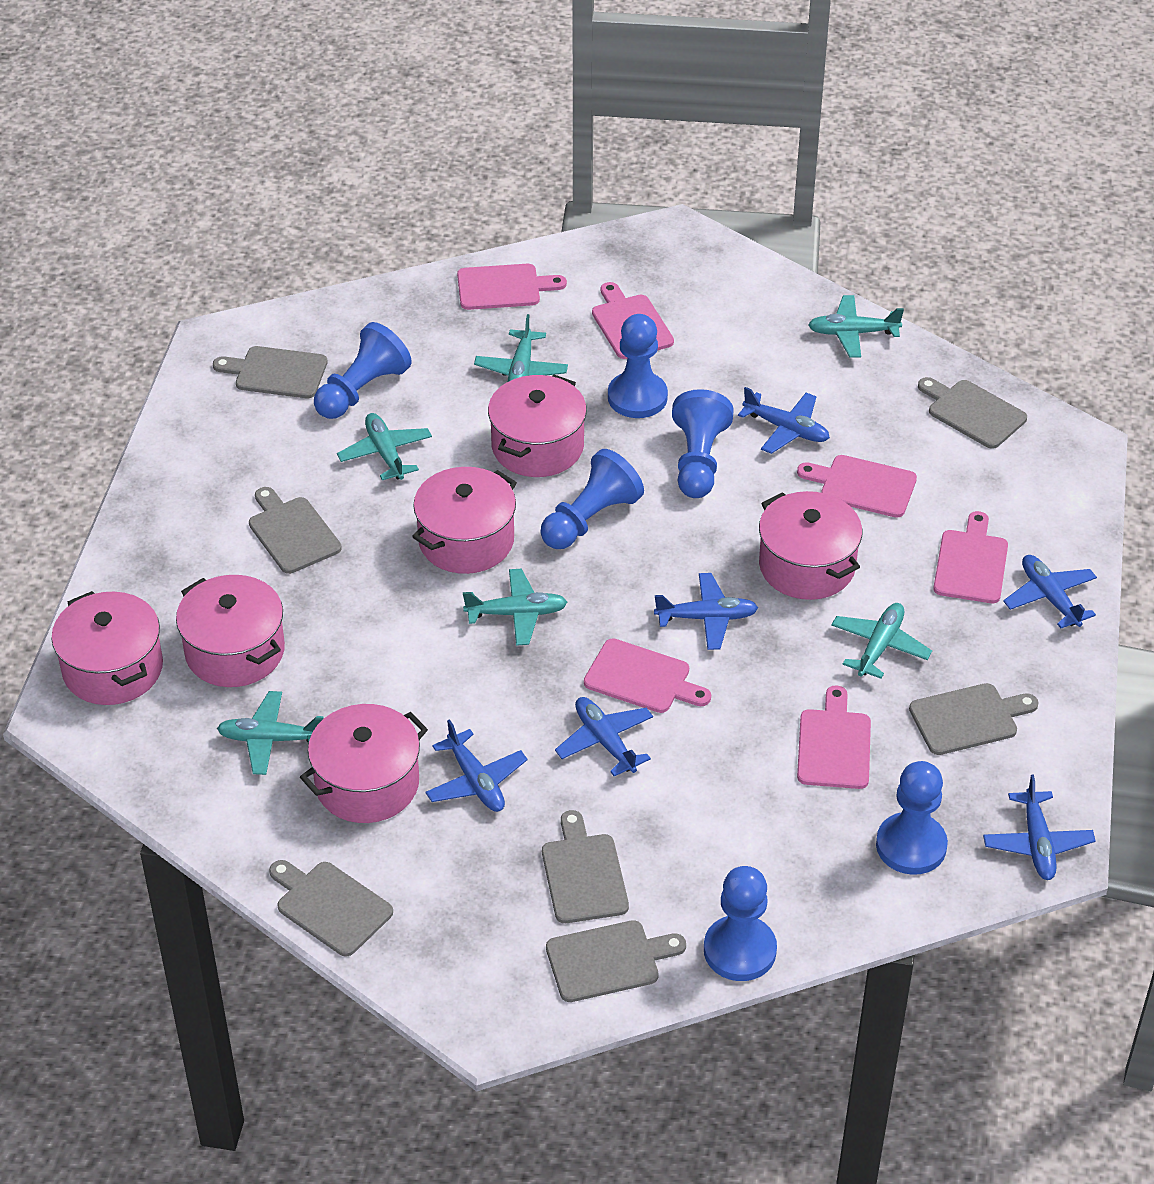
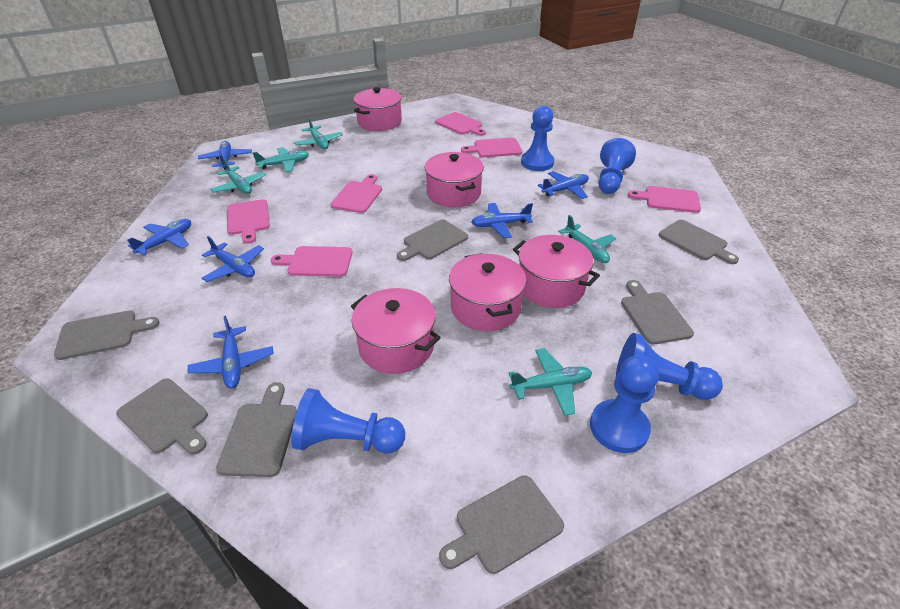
blue pawn: [314,322,412,419] [540,449,644,549] [608,314,668,418] [672,389,734,498] [704,866,777,981] [876,761,948,875] = 6 -> [291,388,405,454] [521,106,554,171] [590,355,659,453] [599,138,636,194] [616,333,723,400] = 5
pink pot: [51,591,163,705] [176,575,285,687] [300,704,428,823] [412,467,517,574] [488,374,587,477] [759,491,862,600] = 6 -> [351,288,441,374] [354,87,402,131] [425,152,484,207] [449,253,527,331] [513,235,600,308] = 5
turquoise plane: [217,691,324,775] [337,413,432,480] [463,569,567,646] [474,314,568,382] [808,295,904,357] [831,603,932,679] = 6 -> [210,158,266,194] [253,147,309,172] [294,117,343,149] [509,348,592,416] [558,215,616,263] = 5

